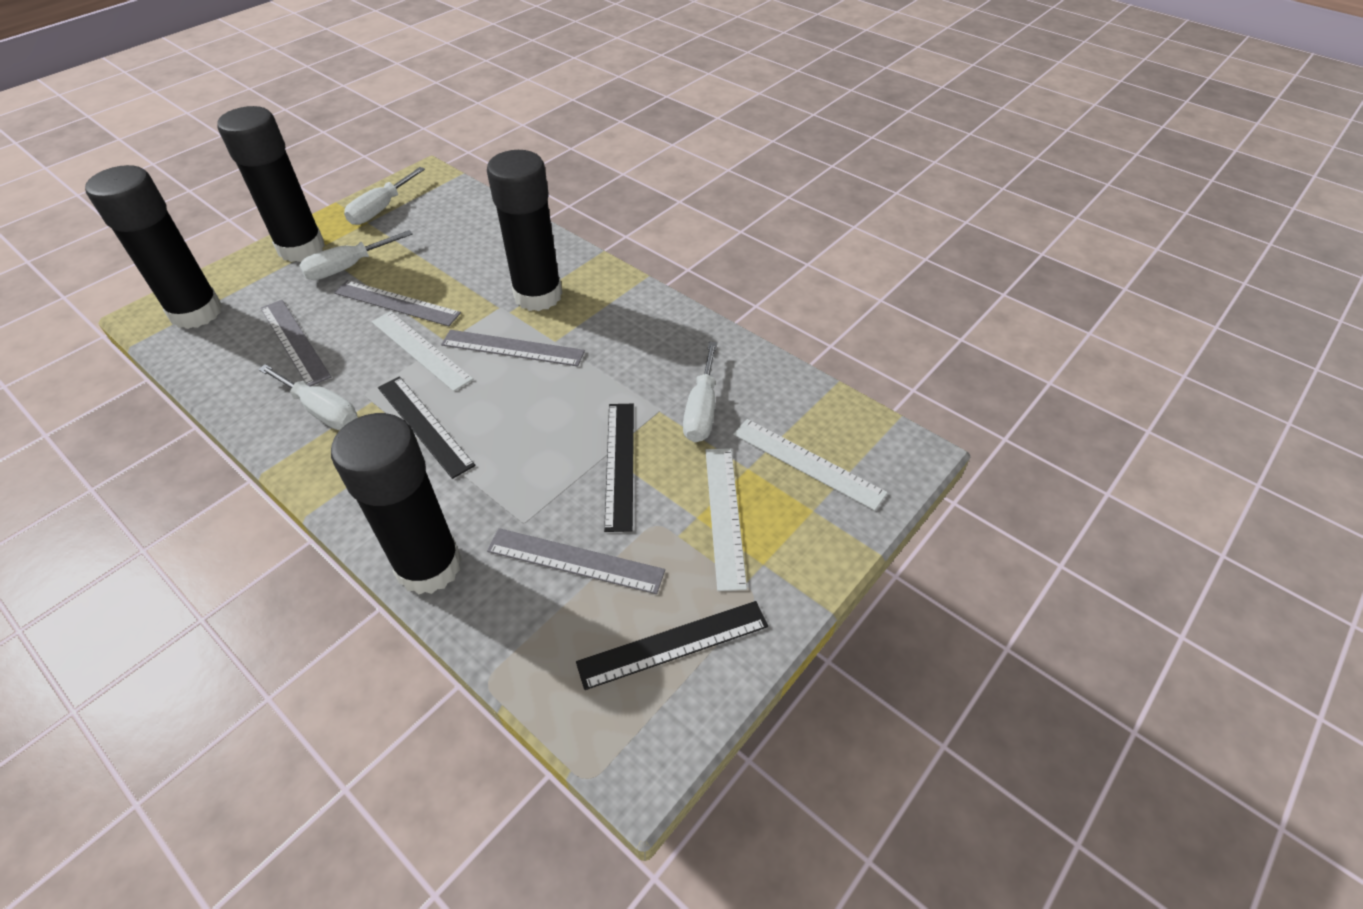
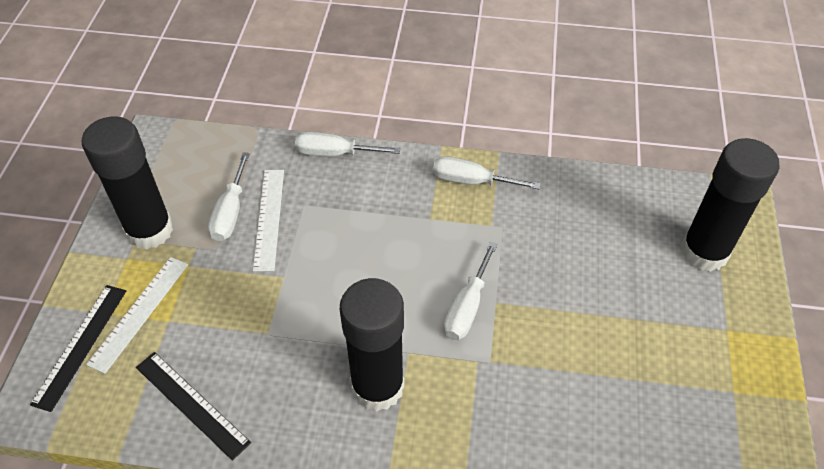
black glue stick: [85,165,223,329] [217,106,325,262] [331,413,462,595] [487,150,562,311] = 4 -> [82,116,173,250] [340,278,404,411] [681,138,780,272] = 3
black ruler: [378,376,475,479] [576,601,768,690] [604,404,634,532] = 3 -> [30,285,126,412] [136,352,251,461] = 2
grey ruler: [260,300,331,386] [334,280,461,326] [441,330,585,366] [487,528,665,594] = 4 -> none = 0
white ruler: [372,311,473,391] [705,448,747,591] [733,419,887,511] = 3 -> [86,257,188,374] [253,170,284,272] = 2

